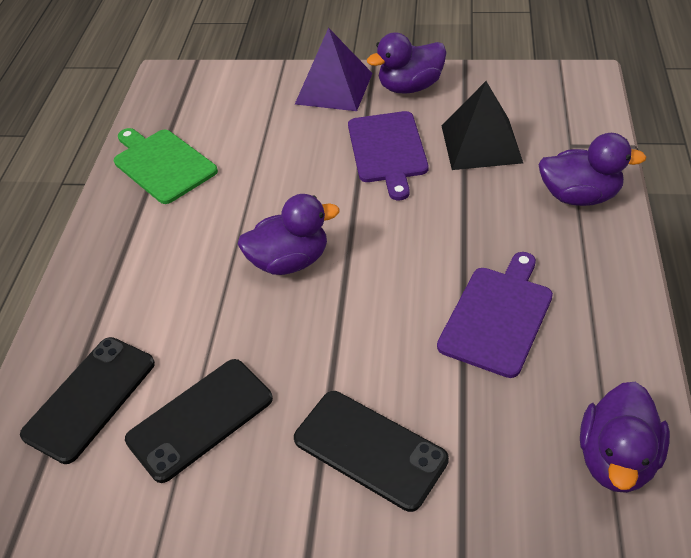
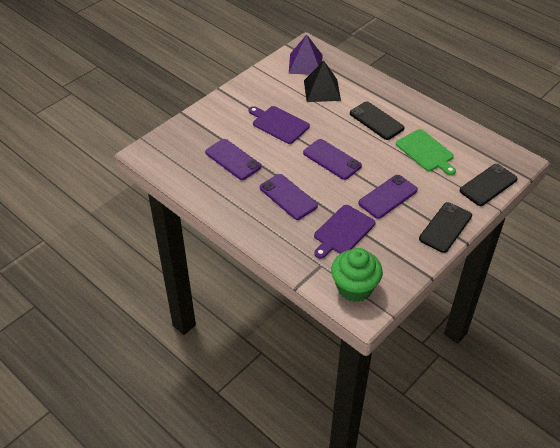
green cupcake: none = 0 -> [331,248,383,302] = 1
purple duck: [237,194,340,275] [367,32,447,94] [539,133,646,206] [580,382,670,493] = 4 -> none = 0
purple phone: none = 0 -> [205,139,261,180] [260,174,318,220] [303,139,362,180] [358,175,418,219] = 4

